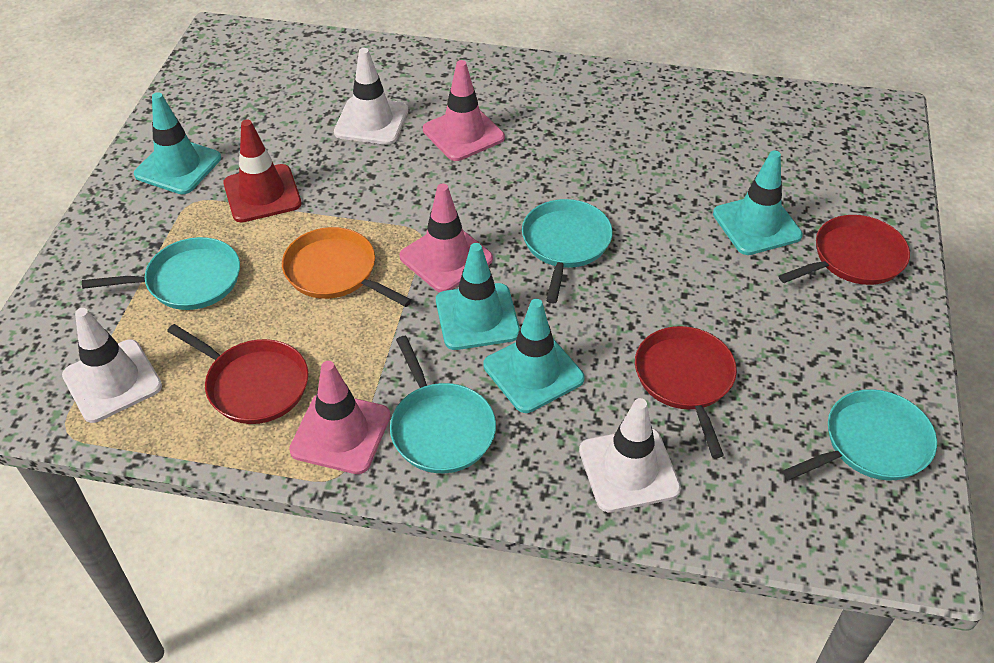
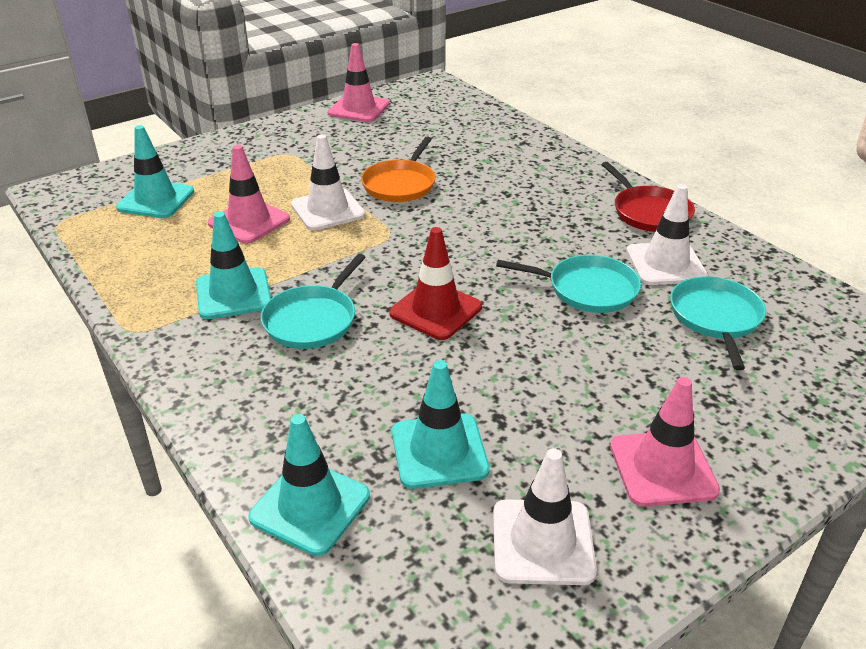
red pan: [167,324,308,424] [635,326,737,458] [778,215,910,285] = 3 -> [602,162,695,232] = 1
turquoise pan: [82,237,240,310] [390,336,496,473] [522,199,613,303] [783,389,937,480] = 4 -> [261,254,366,349] [496,255,641,313] [670,276,766,370] = 3

